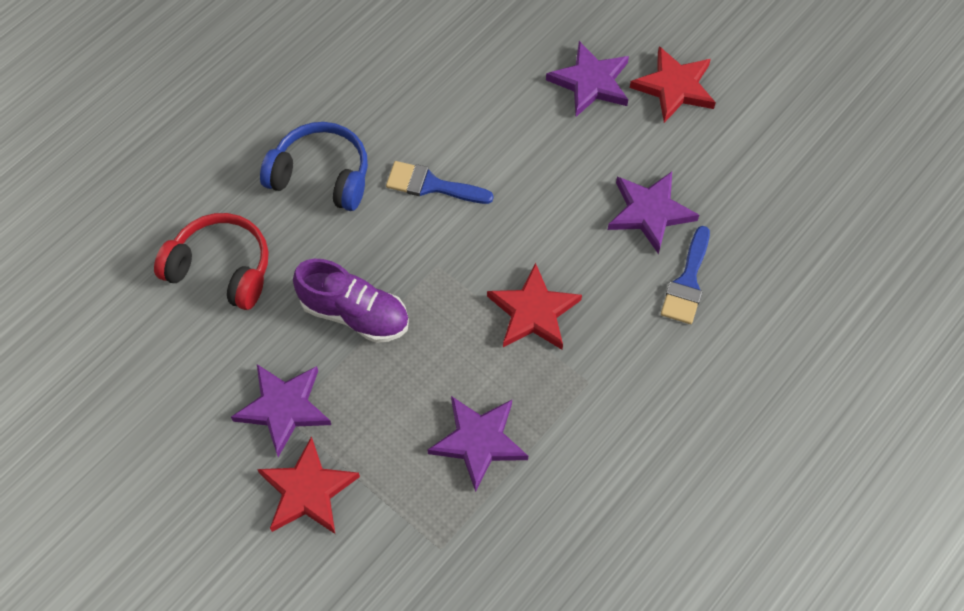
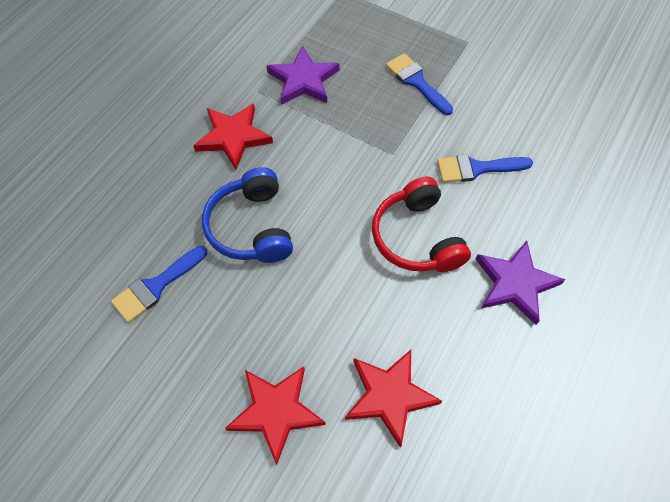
blue brush: [386,161,494,204] [661,226,710,324] = 2 -> [111,246,207,323] [386,53,453,115] [437,155,533,183] = 3
purple shoe: [293,259,409,343] = 1 -> none = 0
purple star: [231,364,331,457] [428,396,528,492] [546,41,629,117] [608,172,699,254] = 4 -> [267,46,340,105] [476,240,566,325] = 2

